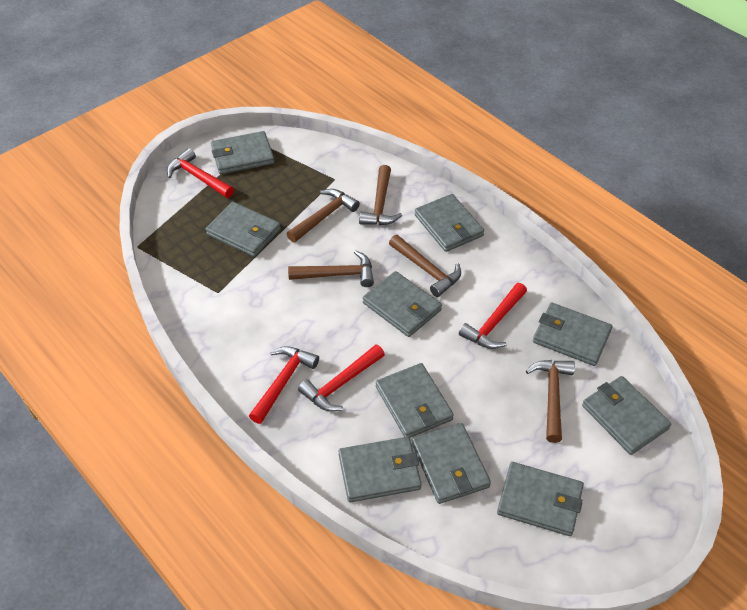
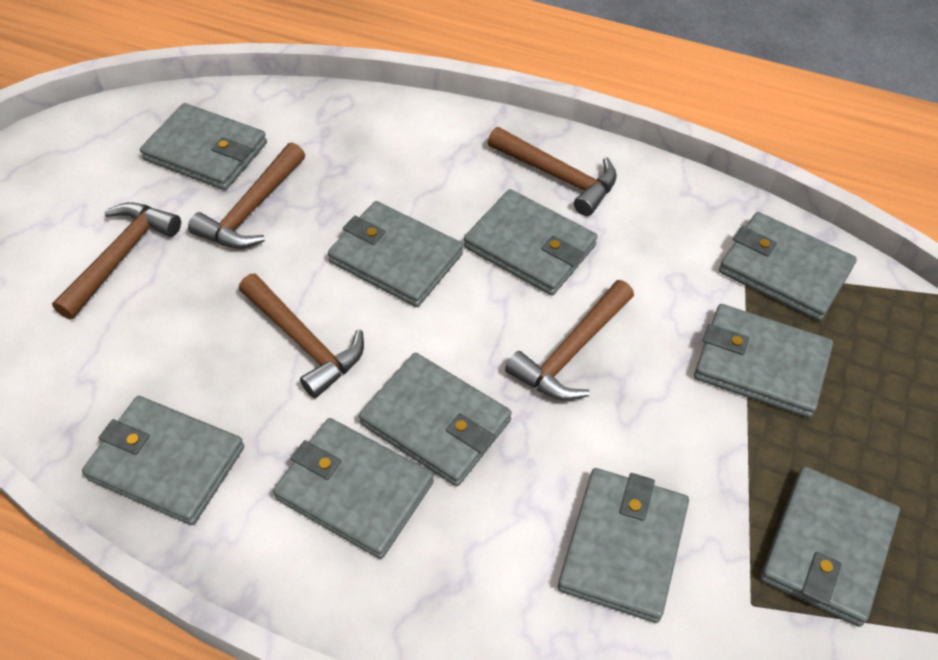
red hammer: [167,148,234,198] [249,346,319,424] [298,345,385,412] [459,283,527,349] = 4 -> none = 0

